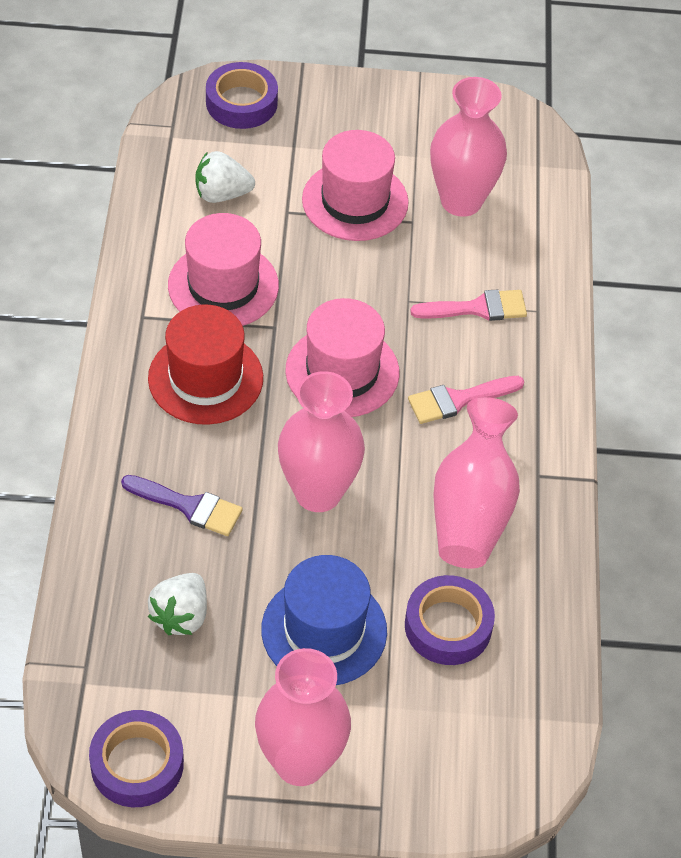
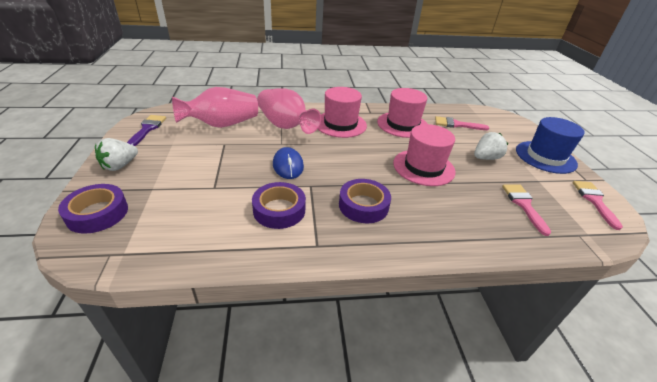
blue mouse: none = 0 -> [273,147,304,179] = 1
pink brush: [408,376,524,424] [411,289,527,321] = 2 -> [435,116,489,130] [502,184,551,236] [573,181,623,230] = 3
pink vase: [255,648,351,786] [278,371,365,512] [430,77,507,217] [433,397,520,569] = 4 -> [172,87,258,128] [257,89,321,134] = 2
red hat: [148,304,263,425] = 1 -> none = 0

